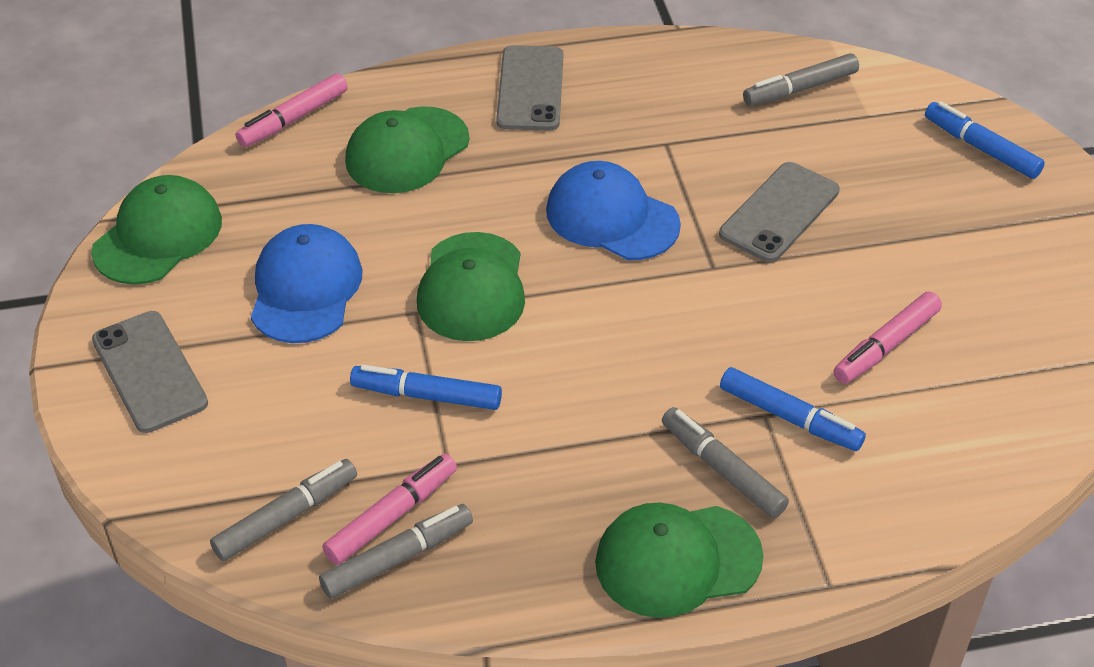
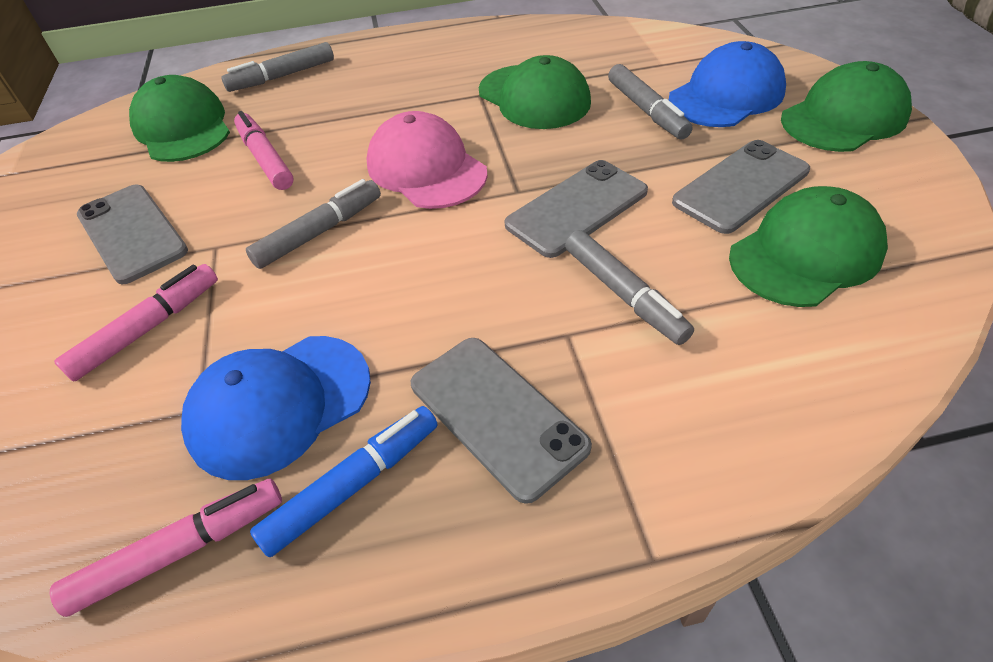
blue marker: [350,365,502,410] [720,367,866,451] [925,101,1045,179] = 3 -> [250,406,438,557] = 1
grey phone: [92,311,208,433] [496,45,563,131] [719,162,840,262] = 3 -> [77,184,188,284] [411,338,592,504] [505,160,648,258] [672,140,810,234] = 4
pink cap: none = 0 -> [366,111,488,209] = 1

